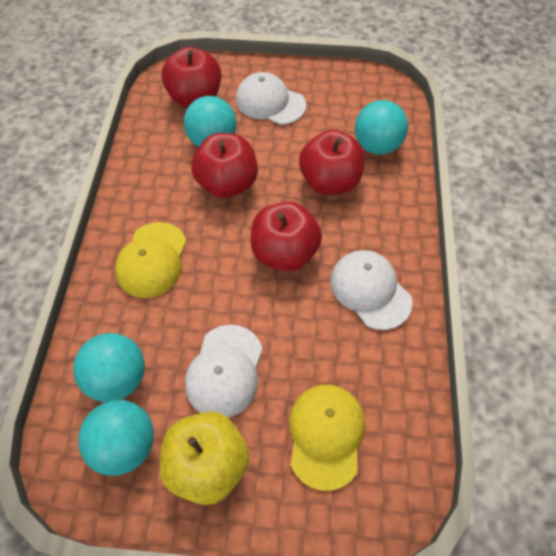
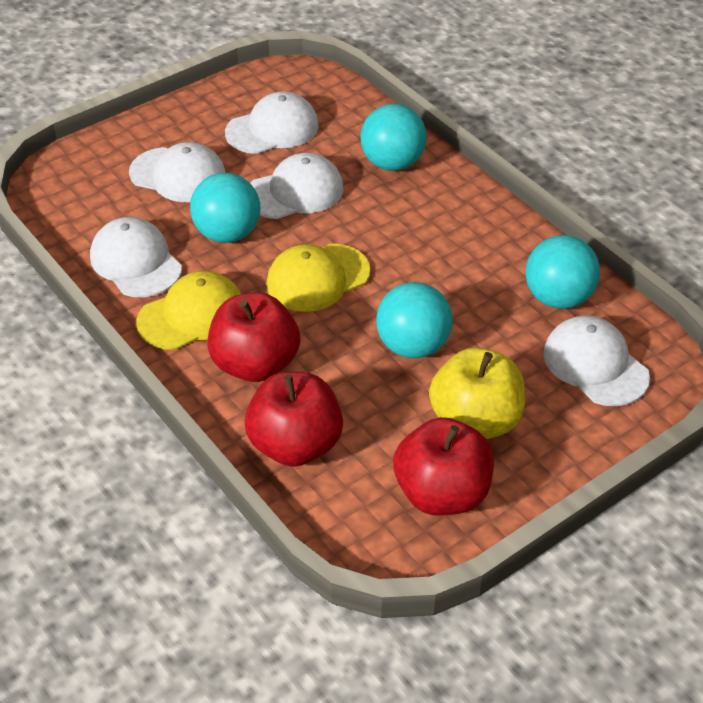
red apple: [162,47,221,108] [191,133,258,198] [251,202,322,271] [299,130,365,195] = 4 -> [207,292,300,382] [244,372,343,467] [393,417,494,516] = 3
white cap: [185,325,262,418] [236,72,306,125] [330,250,413,330] = 3 -> [90,217,182,297] [129,142,226,202] [225,92,319,154] [250,153,344,219] [543,315,650,406] = 5

